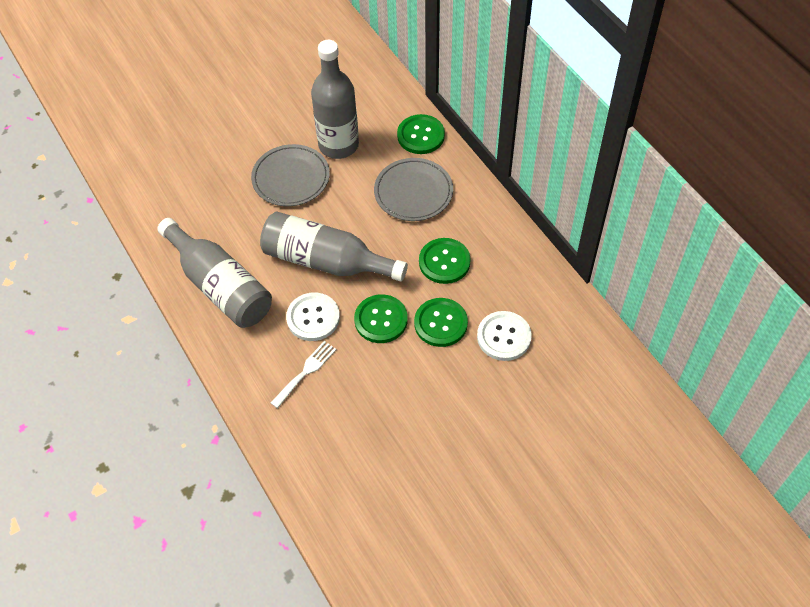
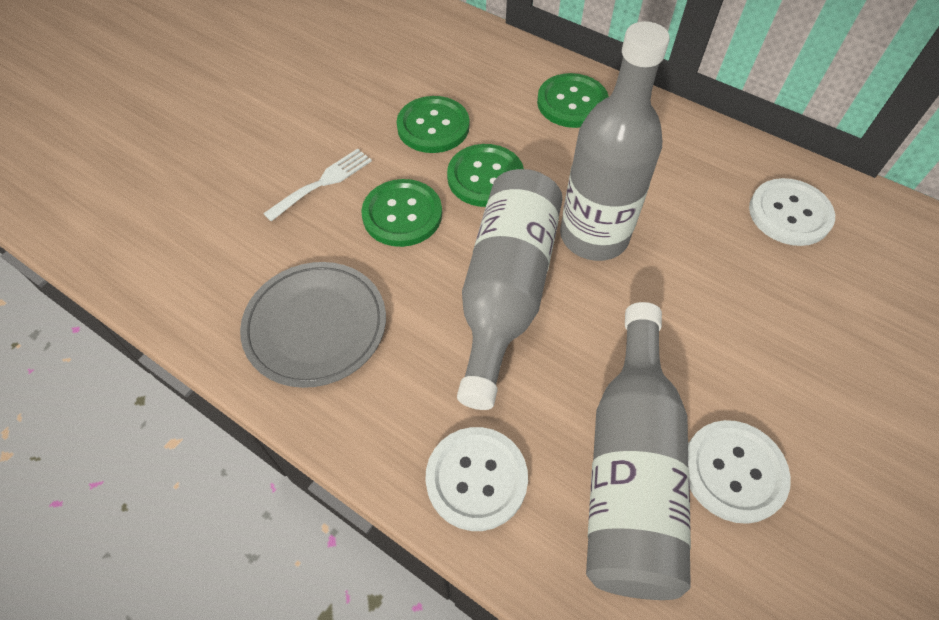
grey plate: [251,144,330,206] [374,158,453,221] = 2 -> [240,262,386,388] = 1
white button: [286,293,340,341] [477,311,532,361] = 2 -> [425,427,528,531] [688,420,791,524] [749,178,835,246] = 3

